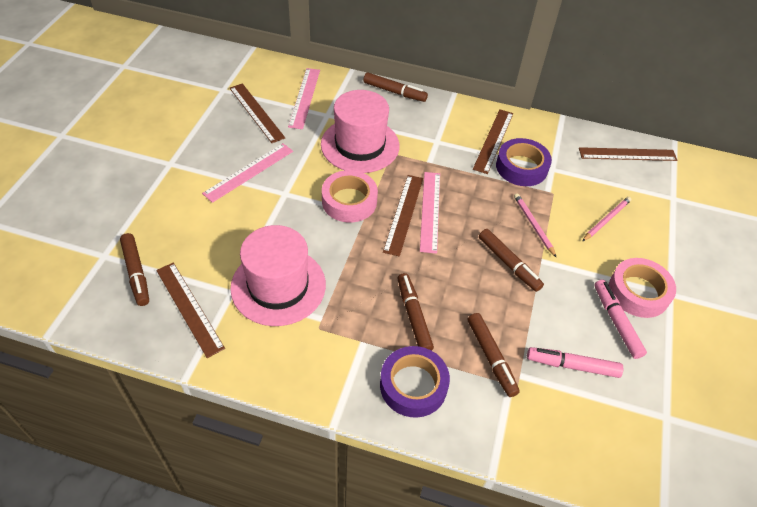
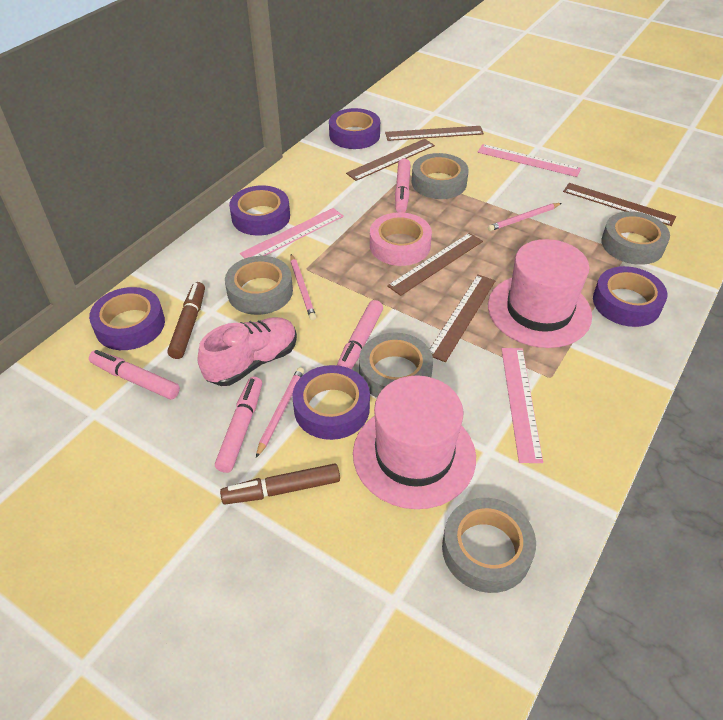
brown marker: [120,233,149,306] [363,72,428,102] [397,273,434,351] [468,313,520,397] [479,229,544,292] = 5 -> [167,282,205,359] [220,464,340,504] = 2
grey tape: none = 0 -> [225,256,293,315] [359,332,433,398] [412,153,469,199] [442,498,536,593] [601,211,670,265] = 5
pink marker: [527,347,623,378] [594,280,647,359] = 2 -> [89,350,180,400] [215,377,262,473] [337,300,383,369] [395,158,411,213] = 4
pink pencil: [514,193,557,258] [582,197,631,241] = 2 -> [256,367,304,458] [290,254,316,320] [488,203,562,231] = 3
pink shoe: none = 0 -> [198,317,297,386] = 1
pink tape: [322,170,378,222] [609,258,676,318] = 2 -> [370,212,432,266] = 1
purple tape: [380,346,450,418] [496,138,552,186] = 2 -> [89,287,165,350] [229,185,290,236] [292,365,370,440] [329,108,380,149] [593,266,667,327] = 5

